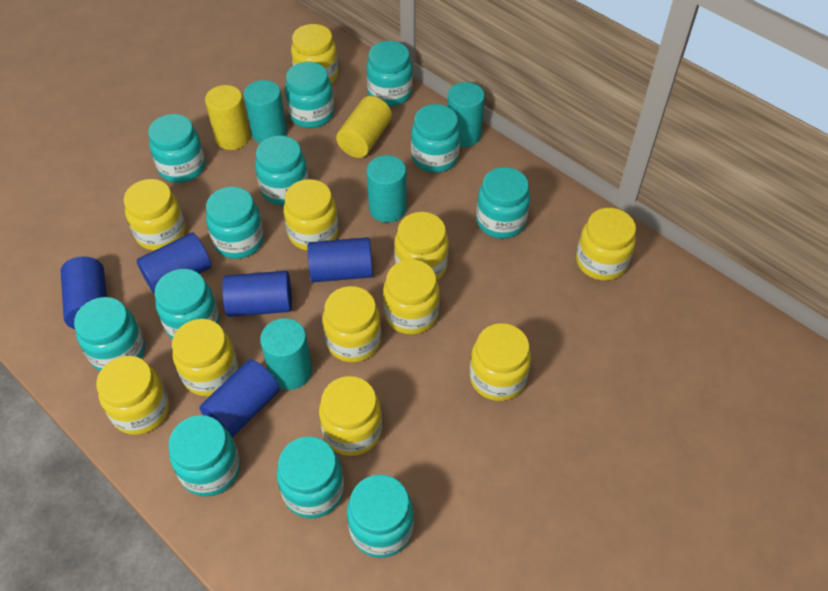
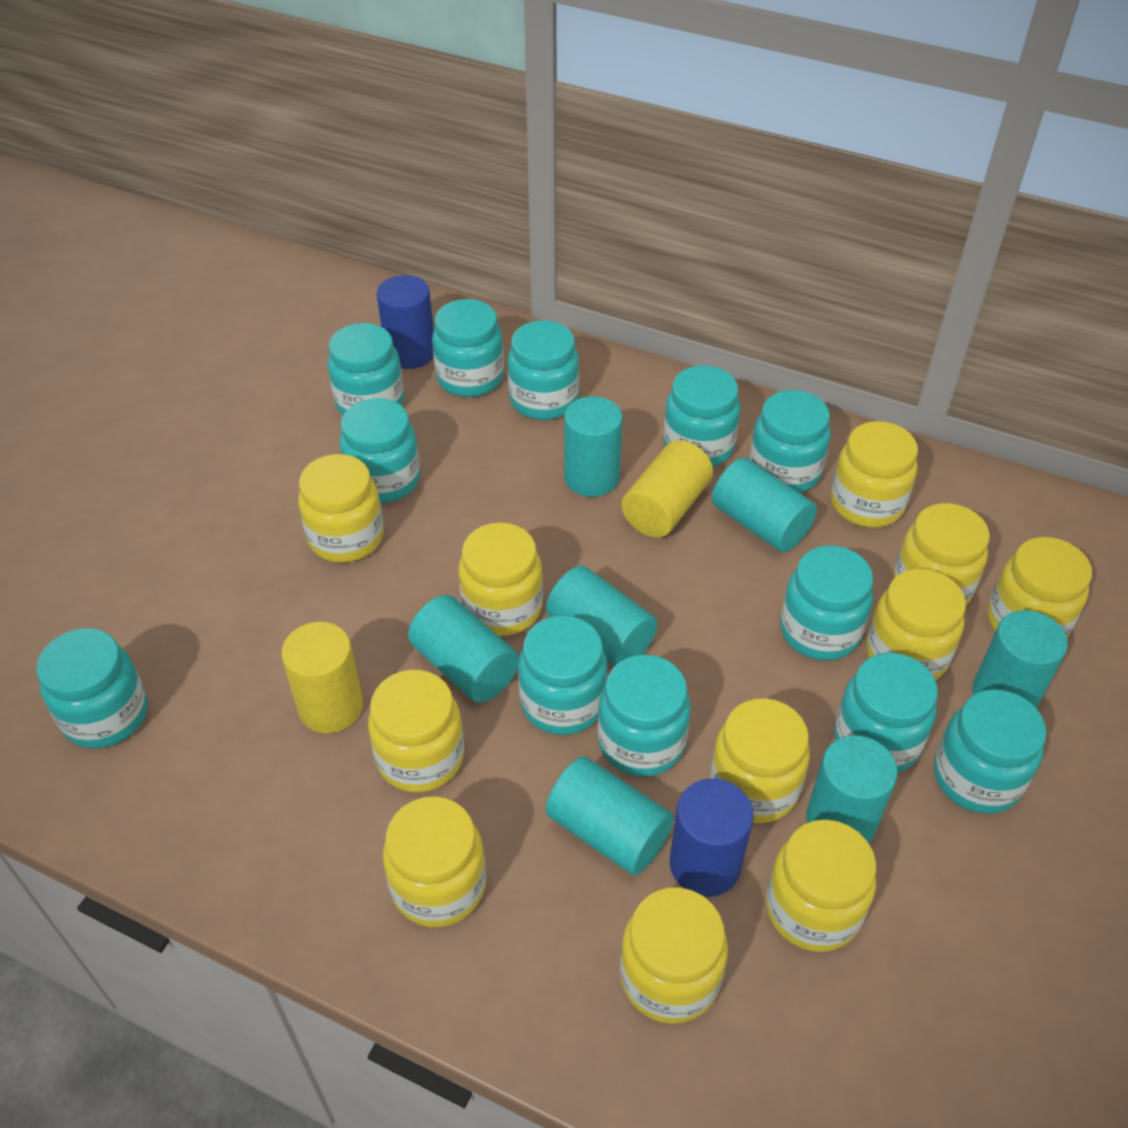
blue cylinder: [61,257,107,329] [136,233,212,293] [199,359,280,438] [222,271,292,317] [307,237,373,282] = 5 -> [377,275,434,369] [670,778,754,897] = 2
turquoise cylinder: [244,80,287,143] [260,318,312,390] [367,155,407,223] [447,82,485,147] = 4 -> [408,595,519,703] [546,566,658,667] [546,756,674,875] [564,396,623,497] [712,458,817,552] [806,735,898,843] [972,610,1068,709] = 7

